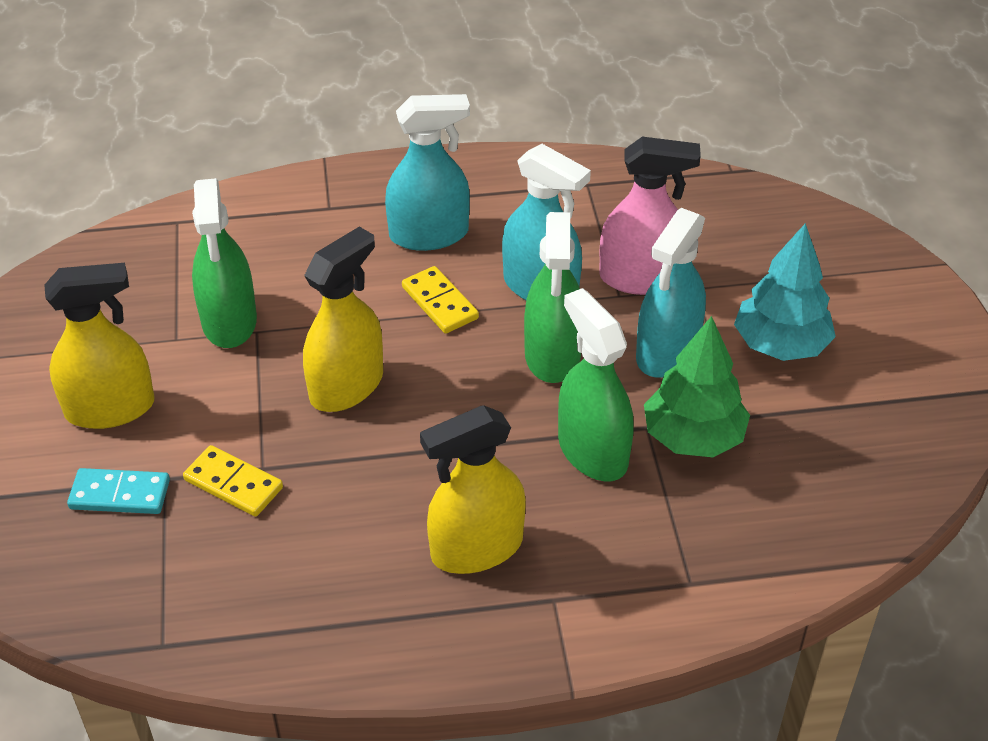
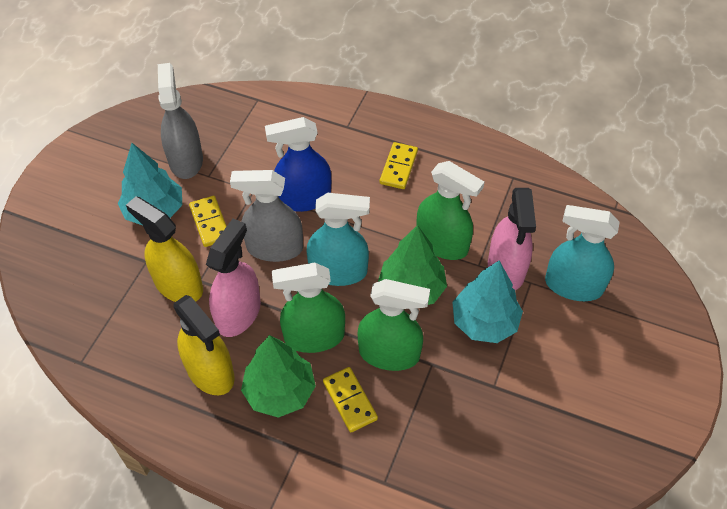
blue spray bottle: none = 0 -> [265,117,331,212] = 1
green tree: [644,316,750,457] = 1 -> [241,335,316,418] [378,225,447,305] = 2
grey spray bottle: none = 0 -> [158,63,203,179] [230,170,303,262] = 2
pink spray bottle: [599,137,701,295] = 1 -> [206,219,261,337] [488,188,536,290] = 2
turquoise domino: [67,468,170,514] = 1 -> none = 0
turquoise spray bottle: [385,94,470,251] [502,144,591,300] [636,208,706,378] = 3 -> [306,193,370,286] [545,205,620,301] = 2
turquoise tree: [734,223,836,361] = 1 -> [118,143,182,225] [452,260,523,343] = 2
yellow domino: [183,445,283,517] [402,266,479,334] = 2 -> [189,196,227,247] [323,367,378,432] [380,142,418,189] = 3
yellow spray bottle: [44,263,155,429] [303,226,383,412] [420,405,526,574] = 3 -> [126,196,203,302] [173,295,235,395] = 2

